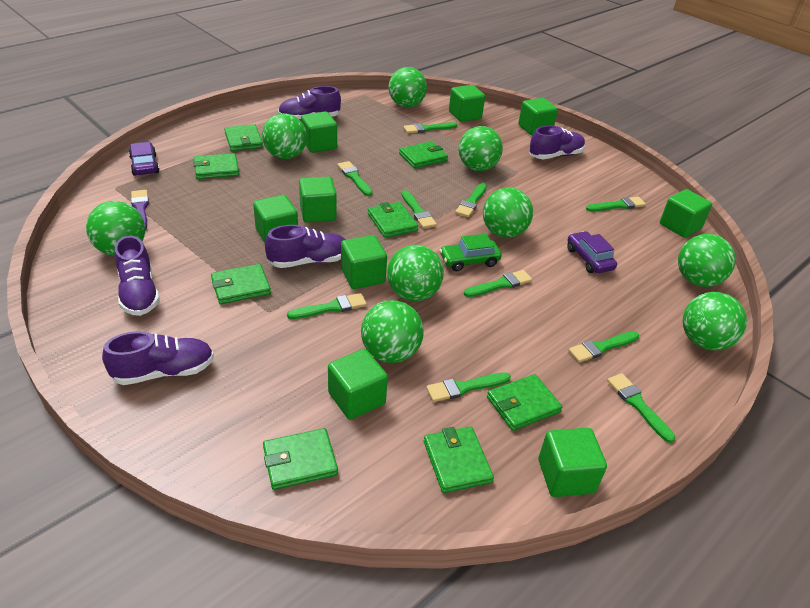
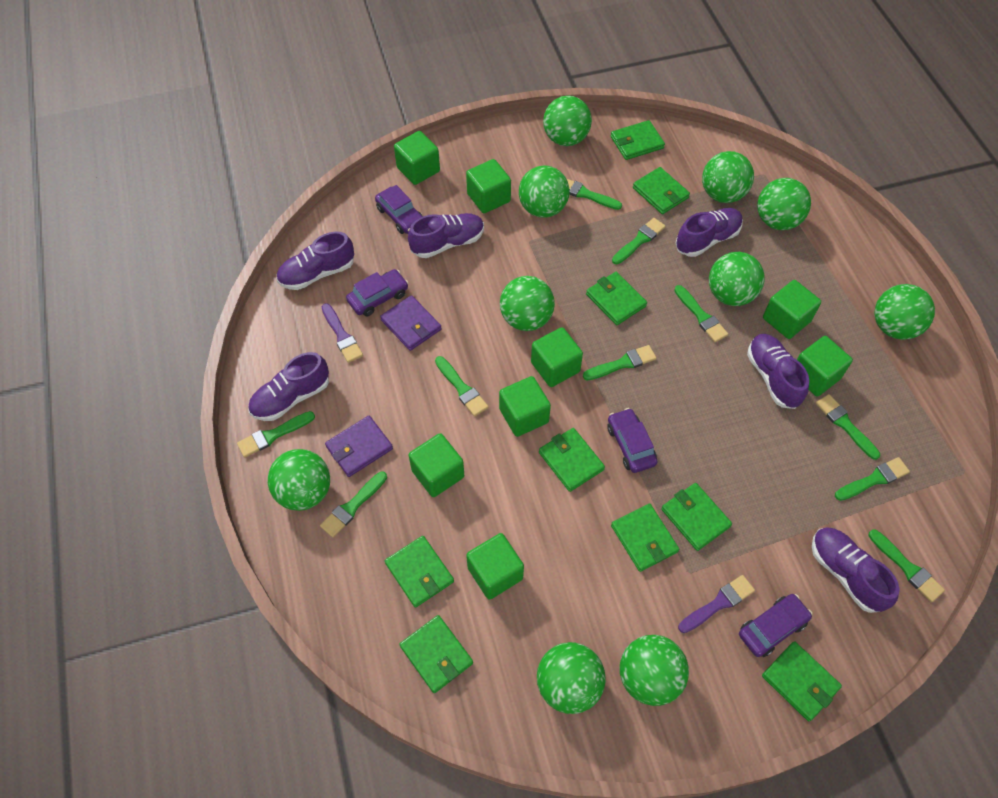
green ball: [86,201,145,256] [262,113,307,159] [361,300,424,363] [387,245,444,301] [388,67,427,107] [459,126,503,171] [483,187,533,238] [678,234,736,287] [683,292,747,351] = 9 -> [268,449,330,511] [500,276,555,331] [519,165,570,218] [537,642,606,714] [543,96,592,146] [620,635,689,706] [702,151,754,203] [709,252,765,306] [757,178,811,230] [875,284,935,340] = 10
green car: [440,234,502,271] = 1 -> none = 0
green cube: [253,195,298,243] [299,177,337,223] [301,111,337,153] [328,349,388,420] [341,235,387,289] [449,85,485,122] [518,98,558,136] [538,428,607,497] [660,189,712,238] = 9 -> [394,131,440,185] [409,433,464,497] [466,159,511,213] [466,533,524,600] [499,376,551,437] [531,327,583,387] [763,280,821,339] [797,336,853,396] = 8
green wallet: [193,153,239,179] [211,264,271,304] [224,124,263,151] [263,428,338,490] [368,202,418,238] [399,141,448,168] [424,427,494,493] [487,374,562,431] = 8 -> [385,536,454,608] [399,615,473,693] [539,428,605,492] [586,272,647,325] [611,120,665,160] [611,503,679,572] [633,167,690,214] [661,483,732,551] [762,641,842,722] = 9
purple brush: [131,190,149,230] = 1 -> [322,303,363,363] [678,575,755,633] = 2
purple car: [129,142,159,176] [567,231,617,273] = 2 -> [346,269,408,317] [375,185,423,234] [607,408,657,473] [739,594,812,657] = 4
purple shoe: [102,331,214,385] [115,236,160,316] [265,225,346,268] [278,86,341,121] [529,126,585,159] = 5 -> [248,352,329,421] [276,232,354,290] [408,213,484,258] [675,208,743,257] [747,334,809,409] [812,527,899,613] = 6
purple wallet: none = 0 -> [325,416,393,477] [380,295,442,351] = 2

